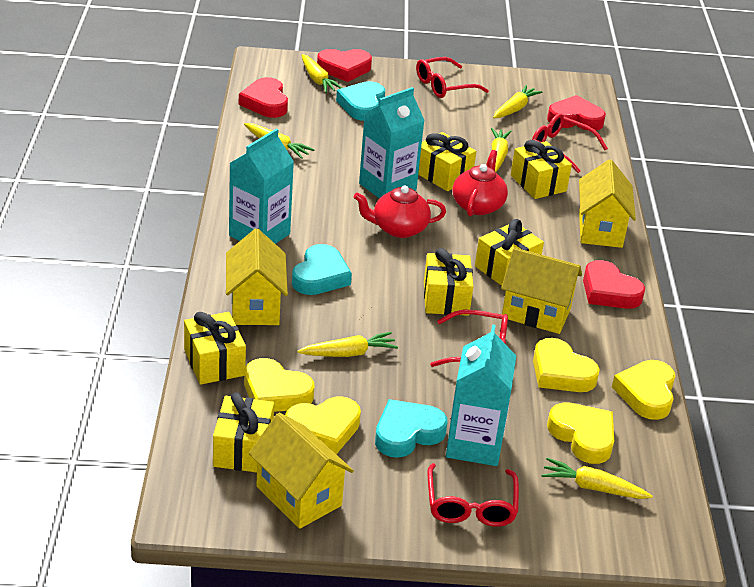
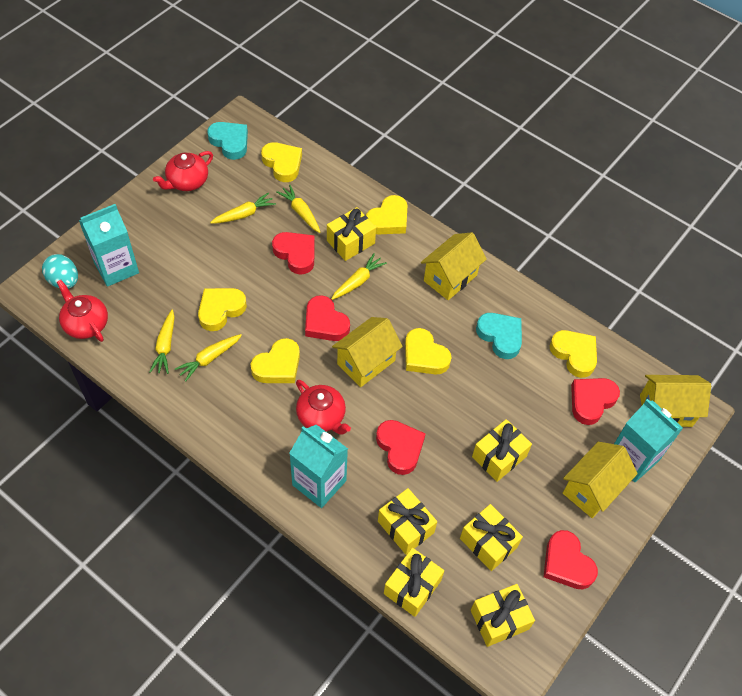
red glasses: [416,57,489,98] [428,463,519,527] [430,310,508,367] [532,114,608,173] = 4 -> none = 0
red heart: [239,77,288,118] [317,49,372,82] [547,95,606,131] [583,260,645,309] = 4 -> [272,232,315,275] [305,295,350,341] [376,420,426,475] [543,530,598,590] [571,378,620,425] = 5
red teapot: [354,185,446,238] [452,150,508,216] = 2 -> [57,280,108,342] [153,151,213,191] [296,380,351,435] = 3
turquoise egg: none = 0 -> [42,254,78,289] = 1
turquoise heart: [292,244,352,295] [336,81,385,121] [375,399,447,458] = 3 -> [207,122,248,160] [476,313,522,359] = 2
yellow carrot: [244,123,315,159] [297,332,398,357] [302,54,342,93] [491,128,511,172] [493,85,543,118] [541,458,652,499] = 6 -> [149,310,175,374] [175,334,242,382] [210,193,276,224] [276,185,320,233] [331,253,387,300] = 5
yellow heart: [244,358,314,412] [285,396,361,454] [533,338,600,392] [547,402,614,464] [612,360,675,420] = 5 -> [198,288,247,331] [251,338,300,383] [261,142,302,182] [366,195,408,234] [405,328,452,374] [550,330,597,378] = 6

